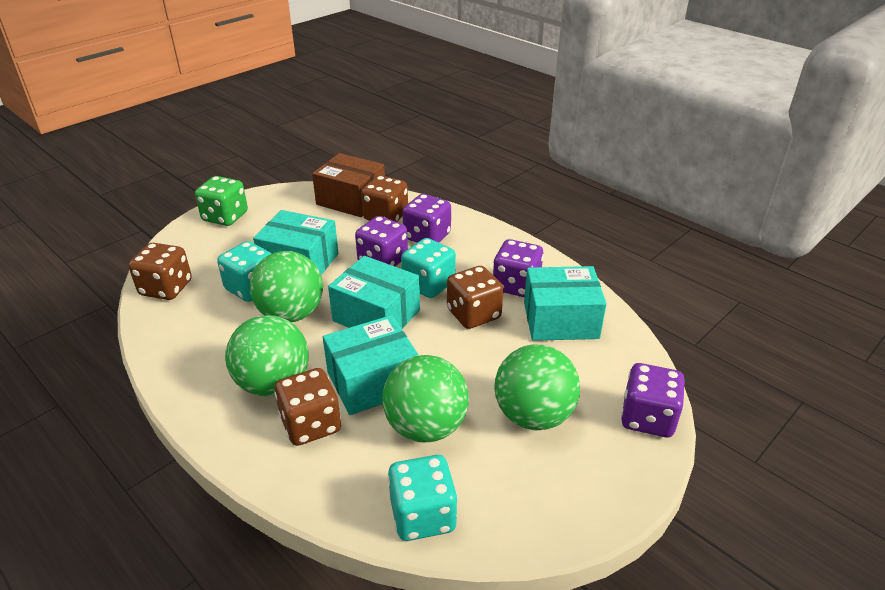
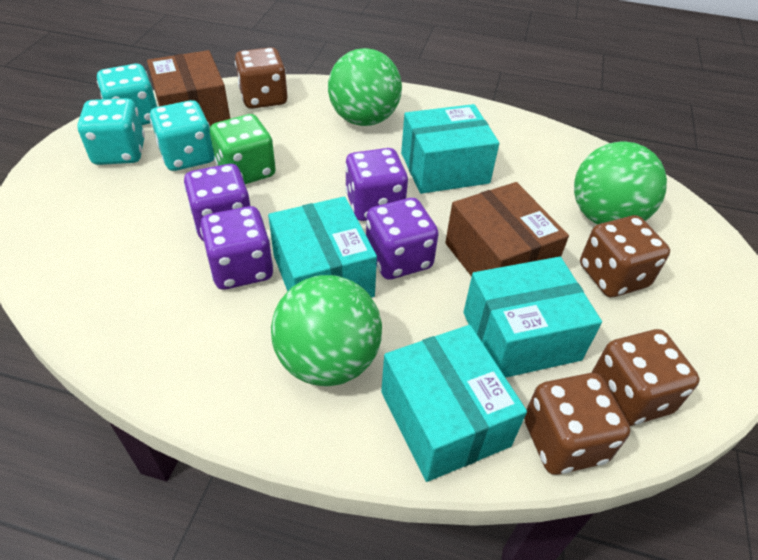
brown box: [312,153,385,217] = 1 -> [147,50,230,126] [445,182,569,277] = 2
green ball: [225,315,309,396] [249,251,323,322] [382,355,469,442] [494,345,580,430] = 4 -> [271,275,382,387] [328,48,402,126] [574,141,667,225] = 3

